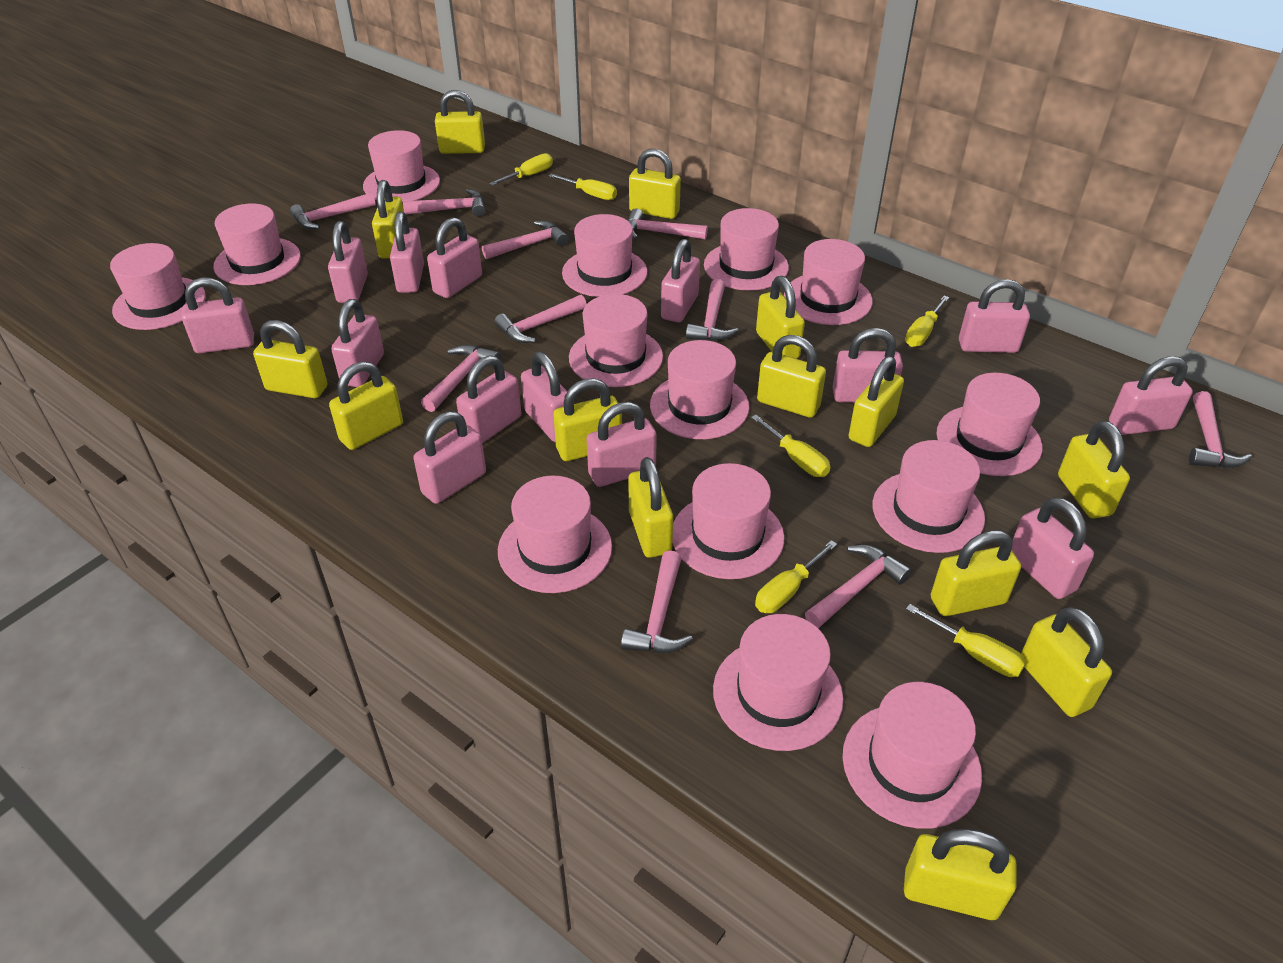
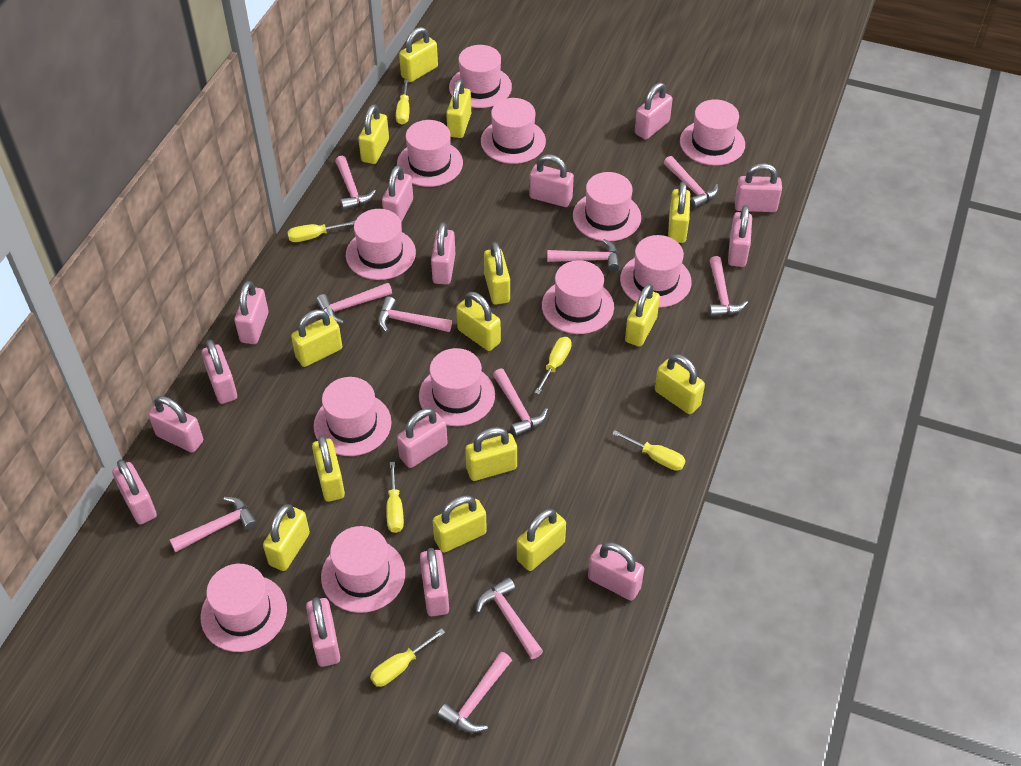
pink hat: [110,243,206,330] [213,203,301,285] [363,130,440,203] [498,476,612,593] [562,214,647,297] [569,294,663,387] [650,340,749,439] [673,463,784,579] [704,208,789,291] [713,614,843,751] [784,239,873,325] [843,682,982,829] [872,440,985,553] [937,373,1043,476] = 14 -> [200,564,287,652] [314,377,392,456] [321,526,405,613] [346,209,416,280] [397,120,463,187] [419,348,495,426] [449,45,512,108] [481,98,546,164] [542,260,614,334] [573,172,641,241] [620,235,692,308] [680,99,745,166] = 12

